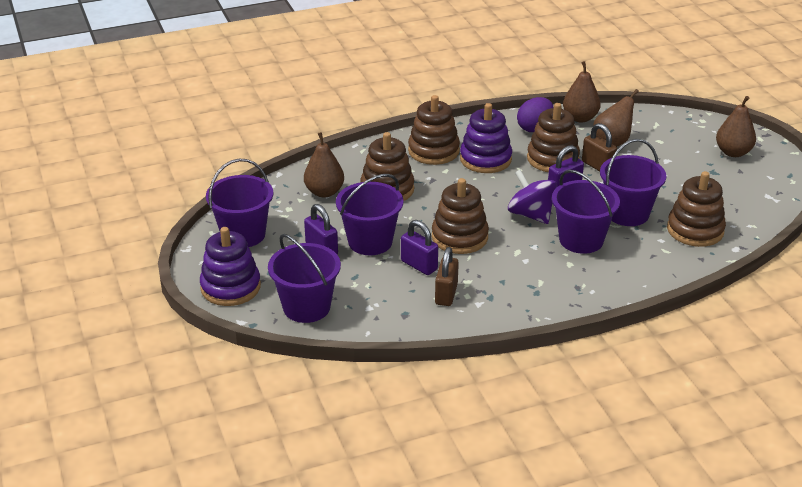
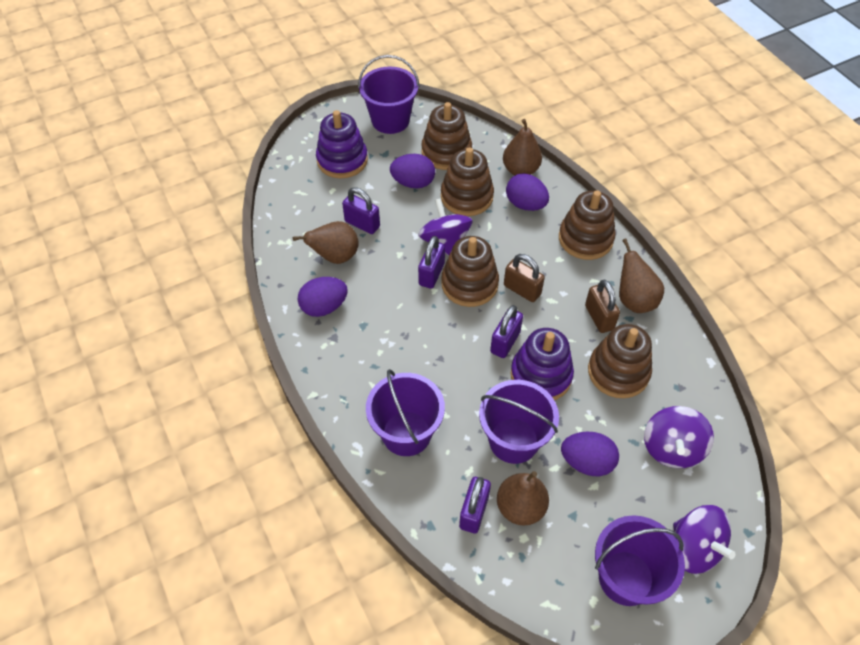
purple bucket: [206,159,273,247] [268,234,341,323] [336,174,403,255] [552,170,620,254] [600,139,666,226] = 5 -> [358,55,420,134] [366,369,445,456] [479,380,559,464] [595,515,685,606] = 4
purple egg: [517,97,554,132] = 1 -> [298,277,348,317] [390,154,435,189] [506,173,549,211] [561,432,619,476] = 4
purple padlock: [304,204,338,254] [401,220,438,275] [548,145,584,187] = 3 -> [342,187,380,234] [418,236,445,289] [459,477,491,534] [490,305,523,358] = 4
purple spinning top: [508,170,557,224] = 1 -> [418,198,473,256] [644,406,714,468] [673,505,735,574] = 3

